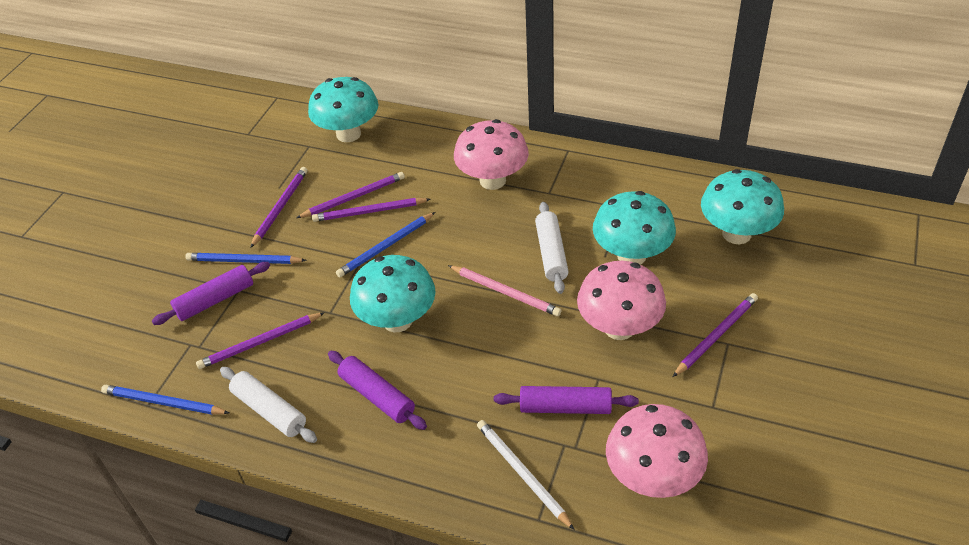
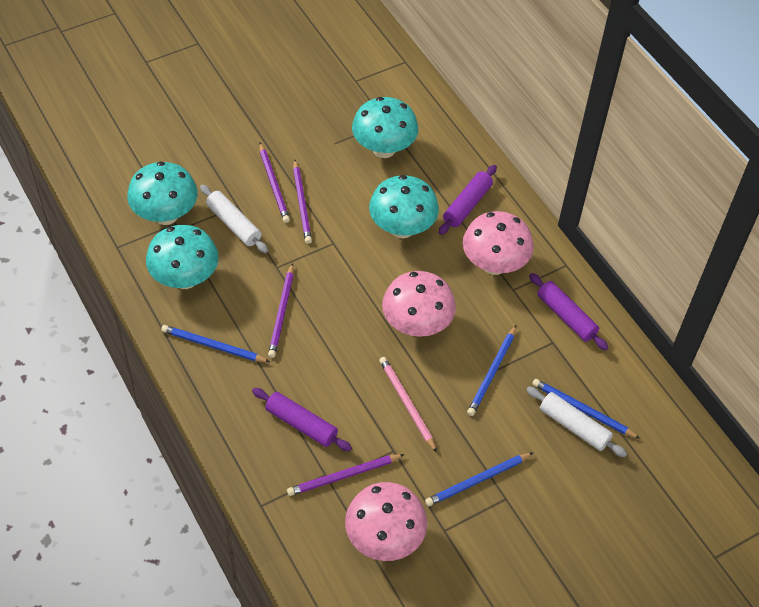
blue pencil: [101,385,229,415] [185,253,307,264] [336,212,435,278] = 3 -> [161,325,270,362] [425,452,534,506] [467,326,516,416] [532,379,640,439] = 4
purple pencil: [196,312,325,369] [250,167,308,248] [297,172,405,218] [312,198,431,222] [673,293,758,377] = 5 -> [259,143,290,223] [268,263,294,358] [287,454,405,496] [293,159,312,244] = 4
white pencil: [477,420,575,530] = 1 -> none = 0

